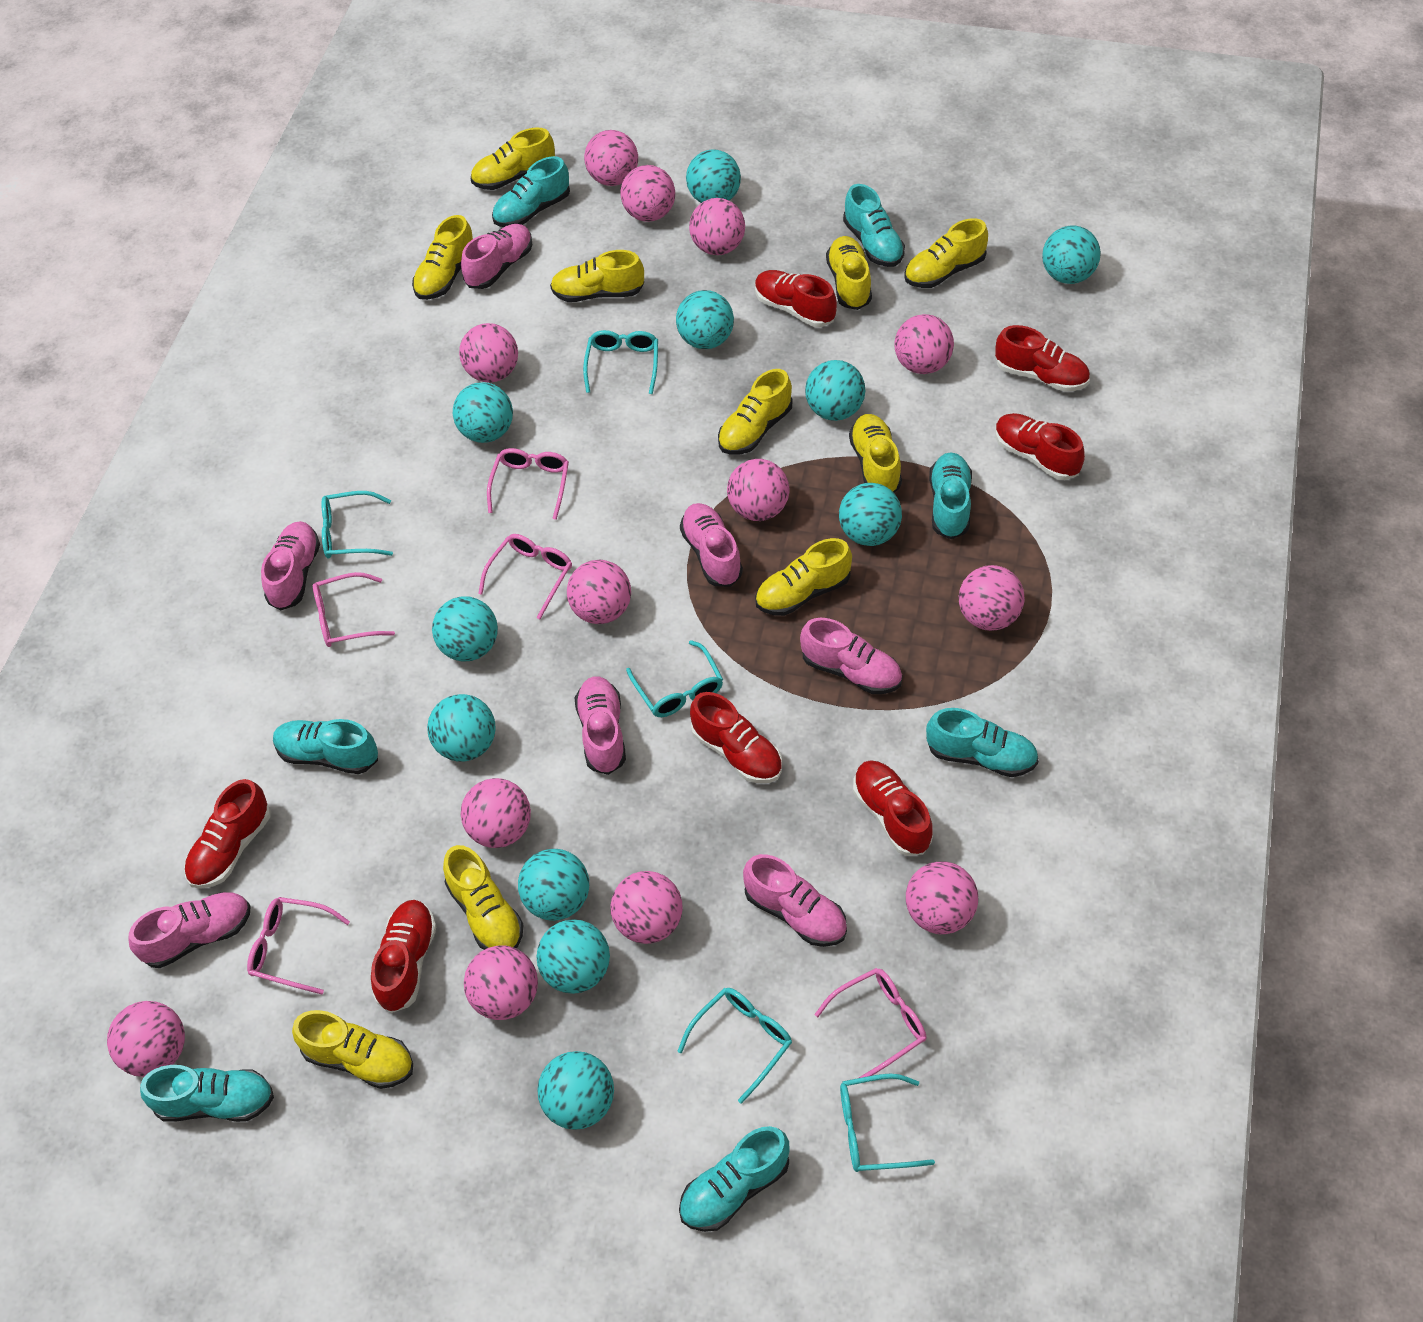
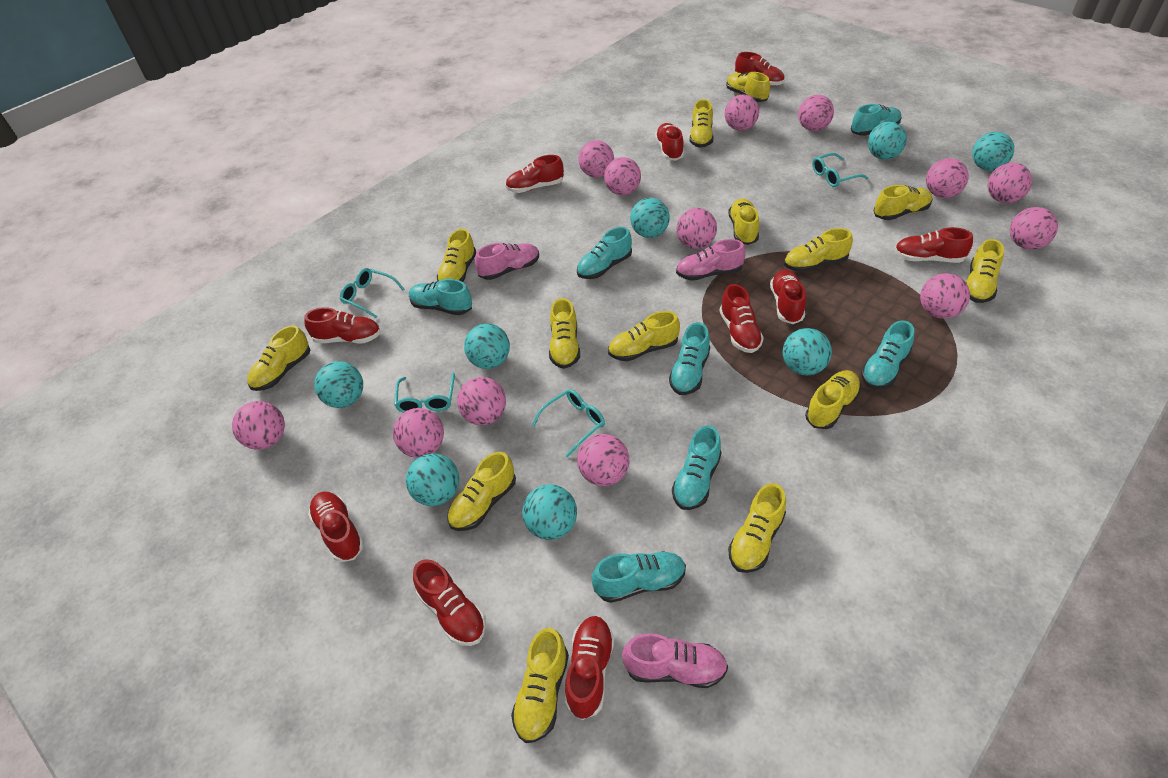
pink glasses: [247,897,350,994] [313,572,395,647] [478,534,572,619] [487,448,569,520] [815,968,926,1078] = 5 -> none = 0
pink shoe: [129,892,251,968] [261,521,320,611] [461,224,532,289] [575,676,626,775] [680,503,743,587] [743,854,847,947] [800,618,902,694] = 7 -> [475,243,539,280] [622,633,728,688] [676,239,746,281] = 3
red shoe: [184,779,271,889] [371,900,436,1013] [690,692,782,783] [755,270,837,327] [853,760,933,856] [995,325,1090,392] [995,413,1085,480] = 7 -> [304,307,381,343] [308,492,364,562] [413,559,486,646] [505,155,564,193] [565,616,614,720] [655,123,684,161] [719,284,764,353] [735,52,784,86] [770,269,806,324] [894,227,973,263] = 10
turquoise ball: [427,694,496,762] [432,596,498,662] [453,382,513,443] [518,849,589,921] [537,919,610,994] [537,1051,614,1130] [676,290,734,349] [686,150,741,203] [805,360,865,421] [839,483,902,546] [1042,225,1101,284] = 11 -> [314,361,363,408] [406,453,459,506] [464,324,510,369] [522,484,577,540] [630,198,670,238] [783,328,832,376] [868,122,907,160] [972,132,1014,171] = 8
turquoise glasses: [321,491,393,559] [583,330,658,394] [626,640,723,717] [678,988,792,1104] [840,1073,935,1172] = 5 -> [340,268,405,318] [394,372,455,413] [531,389,605,458] [812,153,868,187] = 4
yellow shoe: [292,1010,413,1089] [412,215,473,300] [443,845,523,950] [471,127,555,190] [550,250,644,302] [718,369,792,455] [755,538,852,616] [826,236,872,310] [849,414,902,493] [904,218,988,288] = 10 -> [247,325,310,391] [437,229,476,282] [447,452,516,531] [511,628,569,743] [549,298,580,369] [608,311,680,361] [690,99,714,148] [726,72,770,102] [728,198,759,245] [728,483,786,573] [784,228,853,272] [805,370,861,429] [874,185,932,220] [966,239,1004,303] = 14

